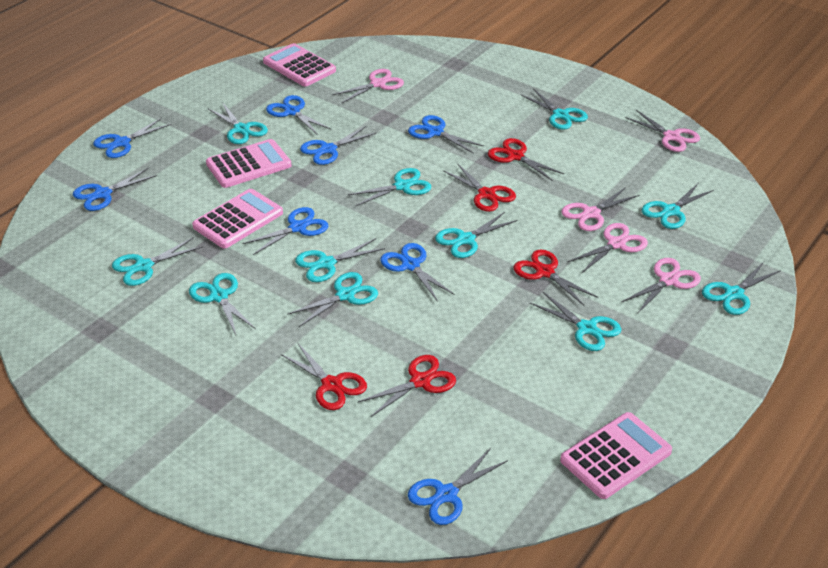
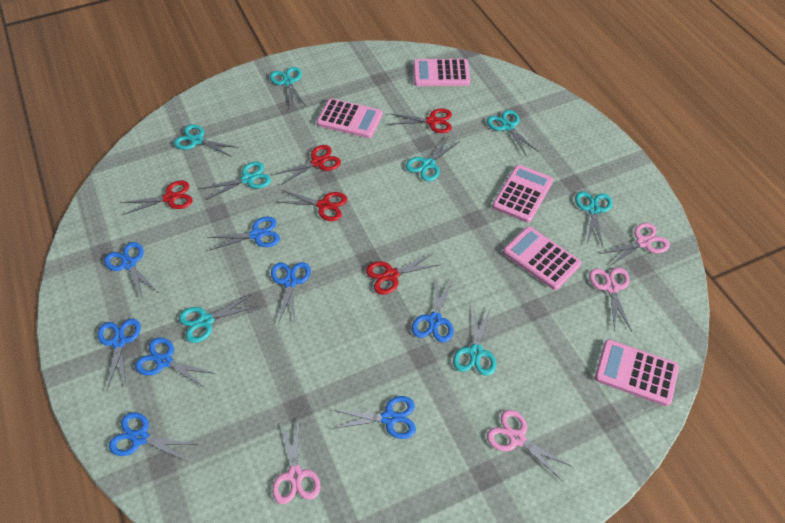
pink calculator: [192,189,283,249] [206,139,292,188] [263,43,336,86] [560,412,672,499] = 4 -> [317,98,383,138] [413,59,470,86] [492,165,553,223] [503,226,581,290] [595,339,679,406] = 5
pink scissors: [332,69,404,104] [561,187,639,231] [568,223,648,273] [622,258,701,313] [625,110,700,152] = 5 -> [272,421,321,504] [487,410,573,481] [589,268,632,332] [600,223,670,266] = 4
turquoise scissors: [112,237,203,286] [189,273,256,335] [208,102,268,144] [287,272,378,327] [295,238,385,282] [348,168,431,206] [435,212,518,258] [521,88,588,130] [530,292,621,351] [642,184,714,229] [702,262,781,315] = 11 -> [174,124,239,157] [179,294,258,343] [201,161,271,200] [270,67,306,109] [406,135,460,181] [453,306,496,376] [487,110,539,155] [575,191,613,246] = 8

